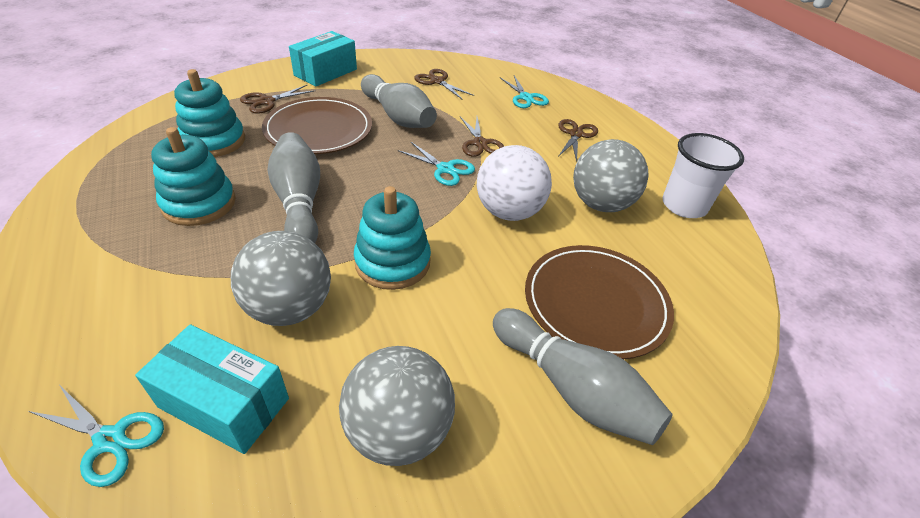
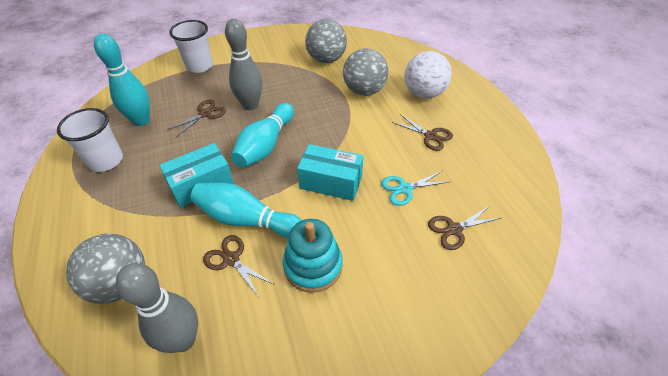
brown plate: [262,97,372,154] [525,245,674,359] = 2 -> none = 0
grey bowling pin: [267,132,320,243] [361,74,437,128] [493,308,673,445] = 3 -> [116,263,198,353] [225,19,262,110] = 2
turquoise bowling pin: none = 0 -> [94,34,150,126] [190,183,302,238] [231,103,294,168] = 3
turquoise scissors: [28,386,164,487] [398,142,475,186] [500,76,549,108] = 3 -> [381,171,449,206] = 1
turquoise stacking toy: [151,127,236,226] [174,69,245,157] [354,186,431,290] = 3 -> [283,219,343,293] = 1
white cup: [662,133,744,218] = 1 -> [57,108,123,172] [169,20,213,73] = 2

